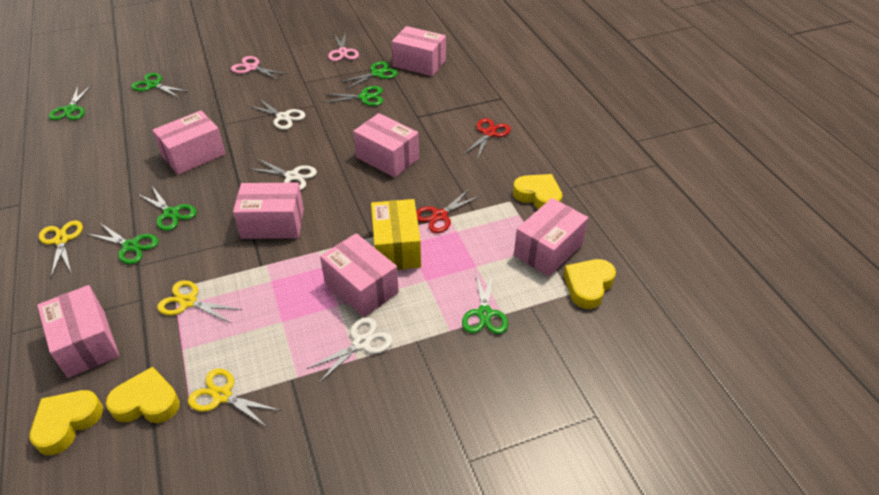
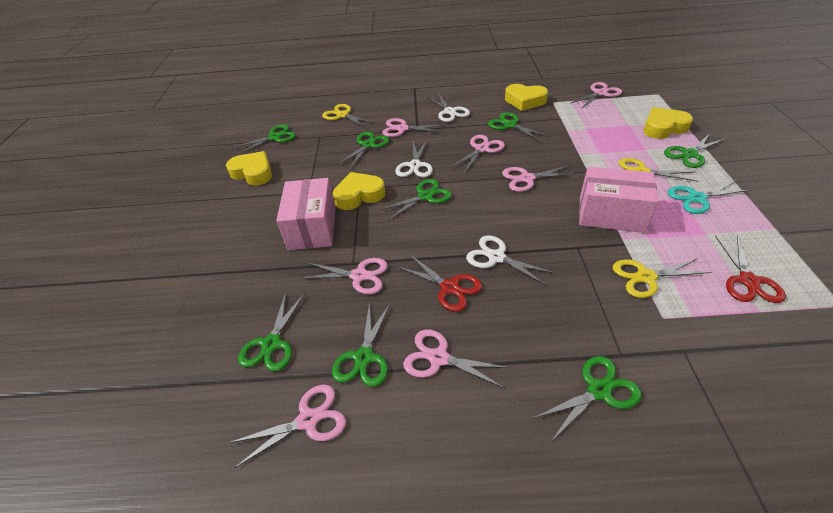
green scissors: [49,84,92,120] [87,222,159,264] [131,73,189,98] [137,186,197,231] [323,86,383,106] [340,61,398,89] [462,271,508,334] = 7 -> [232,125,296,155] [238,292,305,372] [332,301,390,387] [337,132,390,169] [378,179,452,221] [488,112,549,142] [533,356,642,440] [664,134,725,168] = 8
pink box: [37,285,119,378] [152,111,226,175] [233,183,304,239] [320,233,399,317] [353,113,419,178] [392,26,446,76] [514,198,588,276] = 7 -> [276,178,336,250] [579,167,658,233] = 2
pink scissors: [231,56,287,80] [328,32,359,61] = 2 -> [229,384,346,468] [300,258,388,294] [382,118,445,137] [403,329,511,389] [450,135,505,173] [502,165,577,192] [571,82,622,109] = 7
turquoise scissors: none = 0 -> [668,181,750,214] = 1
yellow box: [371,199,421,270] = 1 -> none = 0

